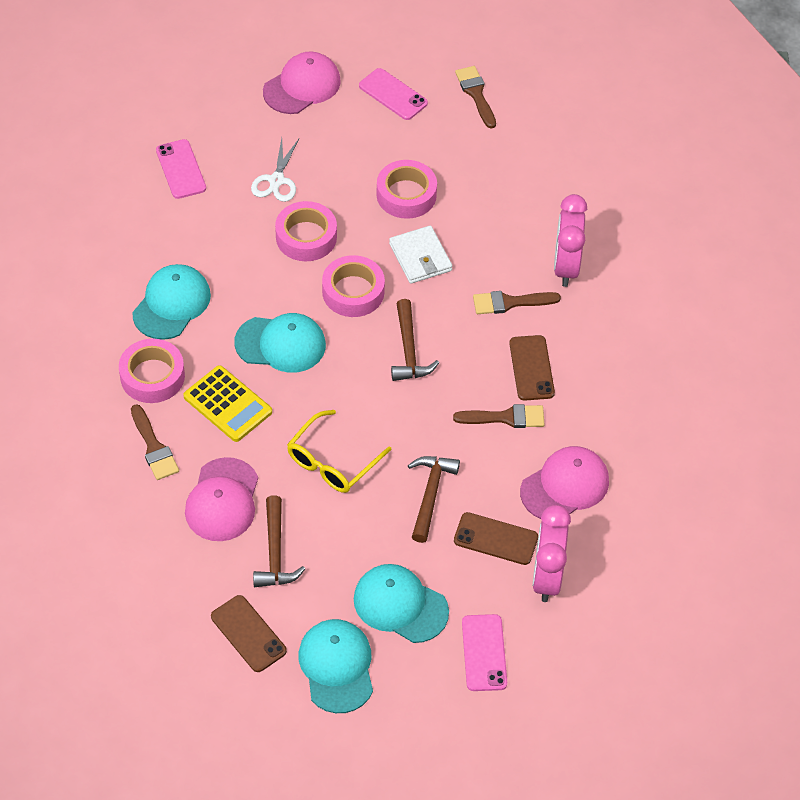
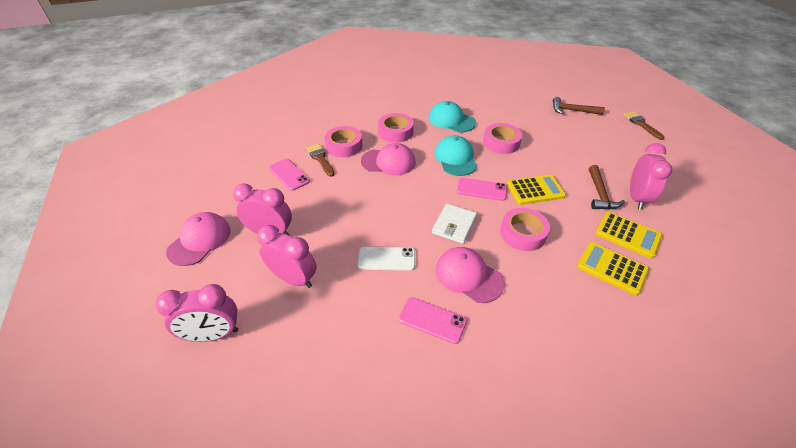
brown brush: [131,404,179,480] [453,404,545,428] [455,66,496,128] [473,291,561,314] = 4 -> [306,144,335,177] [623,111,664,140] = 2
brown hammer: [253,495,305,587] [391,299,439,381] [408,456,460,543] = 3 -> [553,97,605,115] [589,165,625,210] = 2
brown phone: [211,595,287,672] [454,512,538,565] [509,335,555,401] = 3 -> none = 0
pink clock: [533,505,571,602] [554,194,587,287] = 2 -> [156,284,238,342] [233,183,292,235] [257,225,317,288] [630,143,672,210] = 4
turquoise cap: [132,264,211,340] [235,313,326,373] [298,619,373,713] [354,564,449,643] = 4 -> [429,101,476,132] [435,135,477,176] = 2
white phone: none = 0 -> [358,247,415,271] = 1
white scissors: [251,138,299,202] = 1 -> none = 0
yellow calculator: [183,365,272,442] = 1 -> [507,175,566,205] [577,242,649,296] [595,212,662,259] = 3
yellow glasses: [287,410,391,493] = 1 -> none = 0

